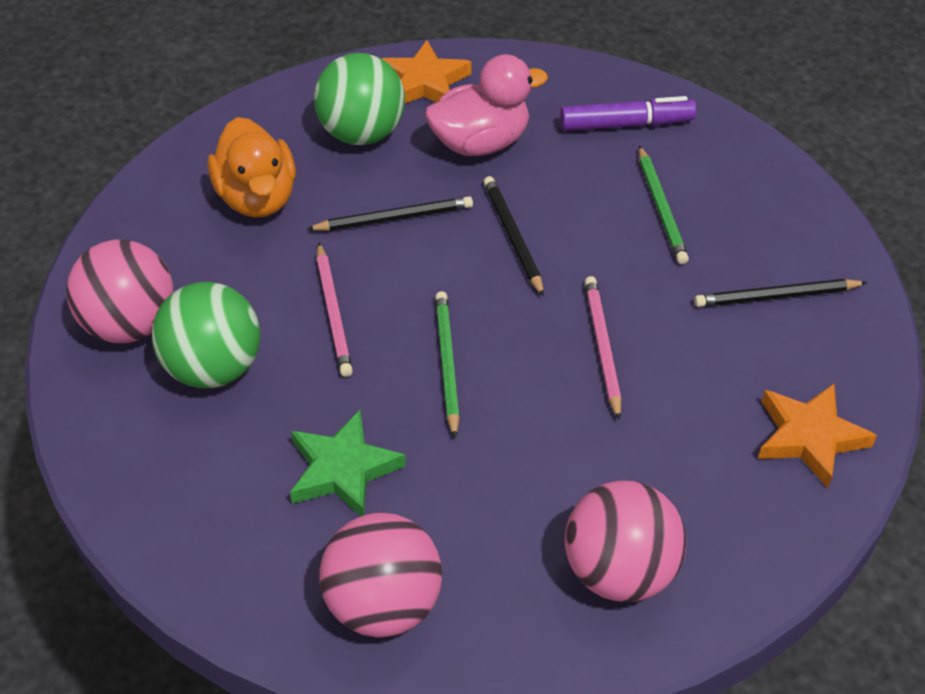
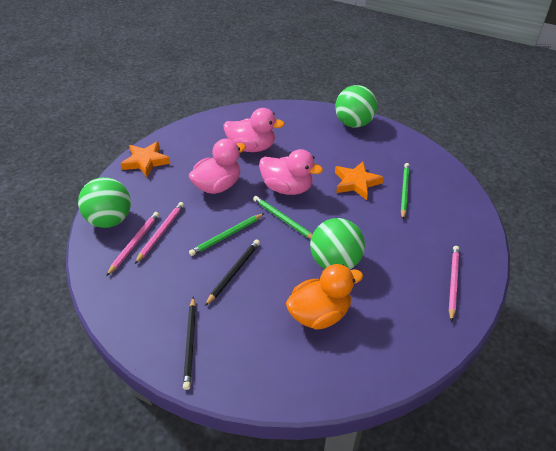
black pencil: [307,196,473,231] [484,176,544,297] [694,279,868,307] = 3 -> [183,296,196,390] [205,239,260,306] = 2
green ball: [152,282,261,388] [314,53,405,145] = 2 -> [78,177,131,228] [310,218,365,270] [335,85,377,128] = 3
green pencil: [435,291,460,438] [639,145,689,264] = 2 -> [189,213,265,256] [253,196,313,239] [401,163,410,219] = 3
green star: [290,410,406,516] = 1 -> none = 0
pink ball: [66,240,173,343] [319,513,442,638] [565,481,686,602] = 3 -> none = 0
pink duck: [425,54,548,156] = 1 -> [189,139,246,194] [224,108,285,152] [259,149,323,195] = 3
pink pencil: [317,243,353,377] [585,276,621,421] = 2 -> [106,212,159,276] [135,202,184,264] [449,246,459,322] = 3
purple marker: [560,96,696,131] = 1 -> none = 0

